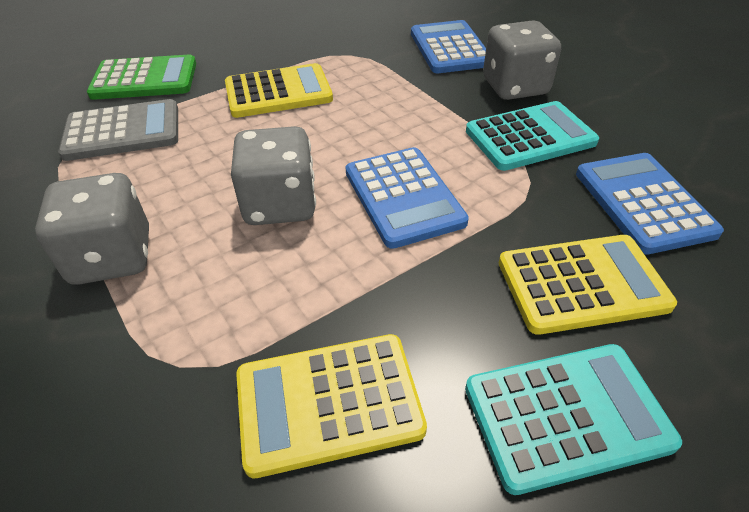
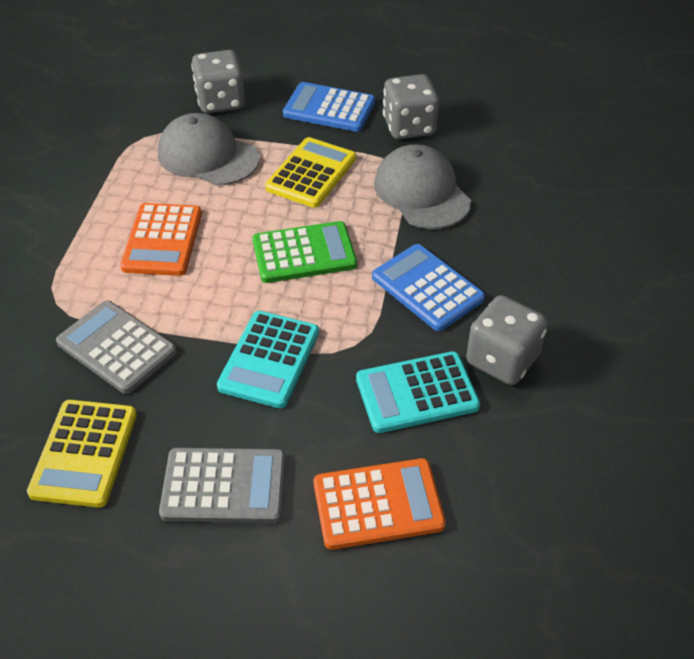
blue calculator: [346,147,469,249] [411,20,486,73] [576,153,724,255] = 3 -> [283,82,375,132] [372,244,485,331] = 2
grey calculator: [58,99,178,161] = 1 -> [56,300,177,394] [159,448,285,523] = 2
grey cap: none = 0 -> [158,113,260,186] [374,144,471,229] = 2
orange calculator: none = 0 -> [120,203,202,276] [314,458,446,550] = 2
yellow calculator: [225,63,333,118] [236,334,427,478] [499,235,677,335] = 3 -> [27,400,137,508] [265,137,356,208] = 2

